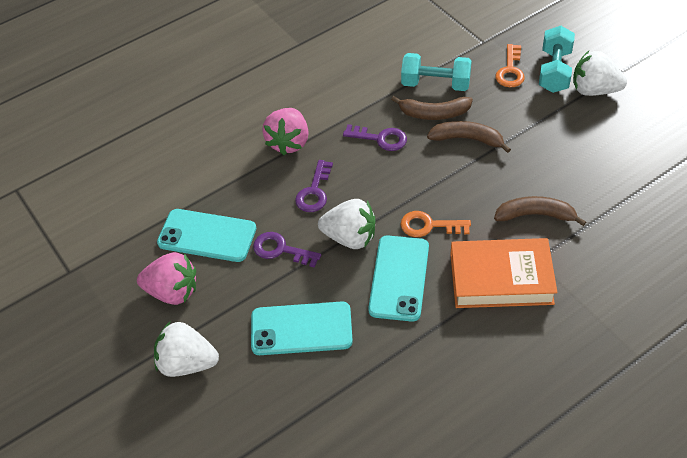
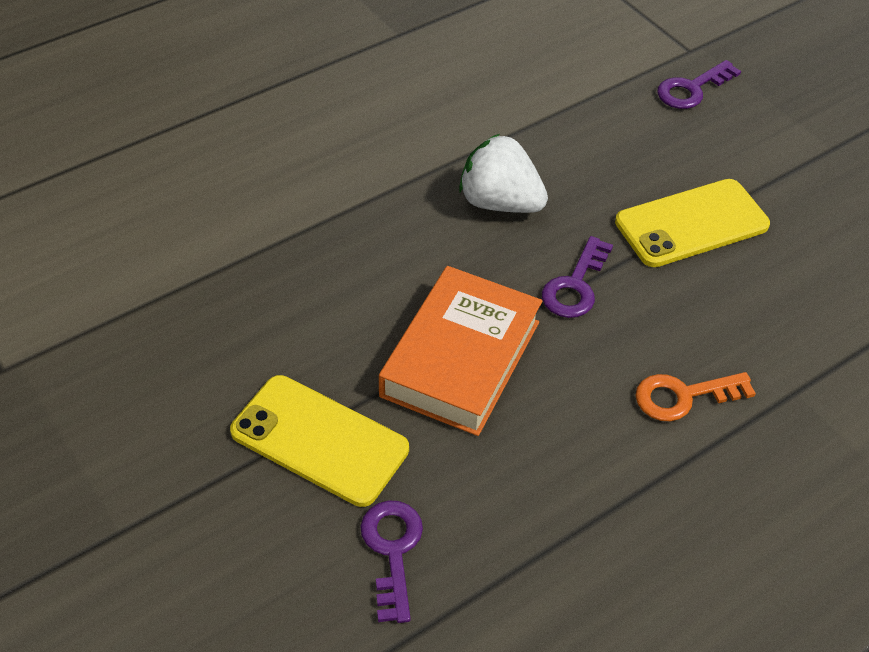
brown banana: [391,96,473,120] [427,121,511,153] [494,196,586,226] = 3 -> none = 0
orange key: [401,211,471,237] [496,44,525,87] = 2 -> [635,372,756,421] = 1
pink strawberry: [137,252,196,305] [262,108,308,155] = 2 -> none = 0
turquoise dumbbell: [401,53,472,91] [539,26,575,93] = 2 -> none = 0
turquoise phone: [157,209,256,262] [251,301,353,355] [368,235,429,322] = 3 -> none = 0
white strawberry: [154,321,219,377] [318,199,375,249] [573,51,627,96] = 3 -> [459,134,548,213] = 1
yellow phone: none = 0 -> [230,375,409,507] [615,179,770,267] = 2

